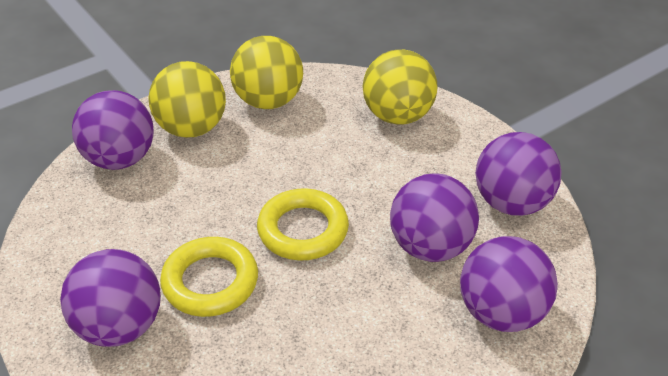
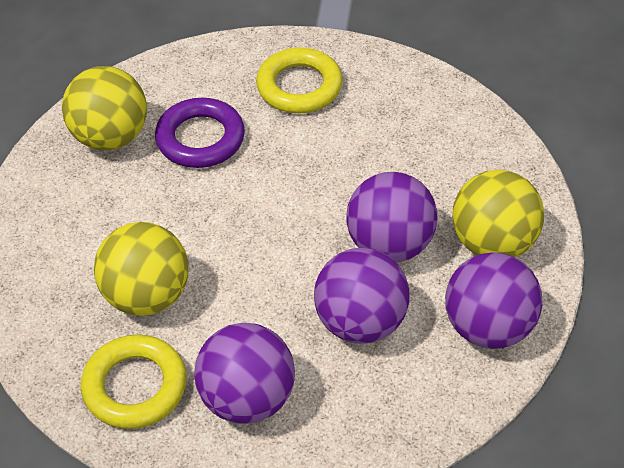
purple ball: [60,249,161,347] [72,90,154,170] [390,174,479,262] [460,236,558,332] [476,132,562,216] = 5 -> [194,323,295,424] [314,248,410,344] [346,172,438,262] [445,252,543,349] = 4
purple ring: none = 0 -> [155,98,245,168] = 1

